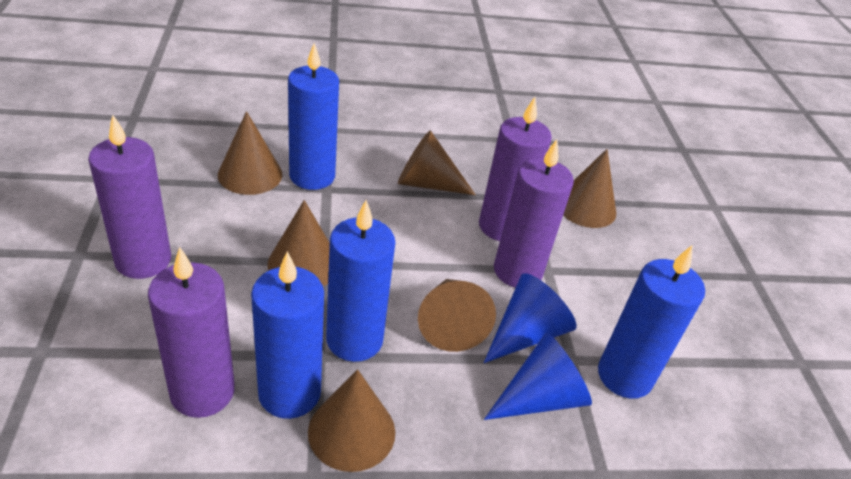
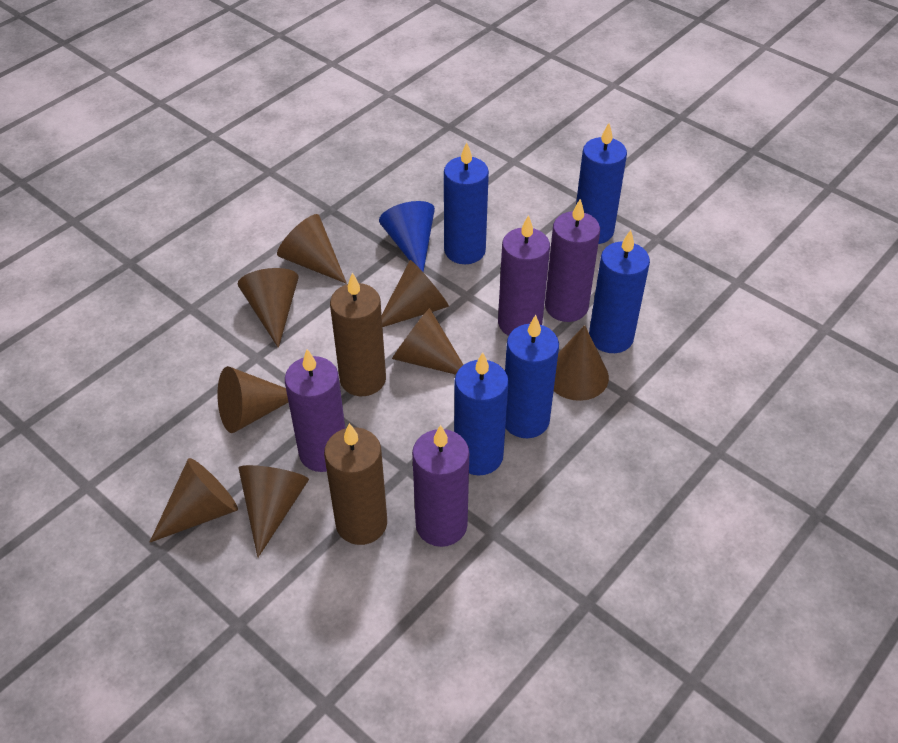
blue candle: [251,251,324,419] [288,43,339,190] [326,200,395,362] [598,245,705,399] = 4 -> [444,142,489,264] [454,352,509,476] [505,315,559,438] [576,123,627,244] [589,230,650,353] = 5
blue cone: [484,273,577,363] [484,333,592,420] = 2 -> [379,201,435,272] = 1
brown candle: none = 0 -> [324,423,387,545] [330,273,386,396] = 2
brown cone: [218,111,282,195] [268,200,330,286] [308,369,395,472] [398,130,476,195] [418,279,496,352] [563,149,616,228] = 6 -> [150,458,238,542] [218,366,288,433] [238,268,299,348] [238,465,309,558] [277,214,347,284] [382,260,449,327] [392,308,464,375] [554,325,609,401] = 8

